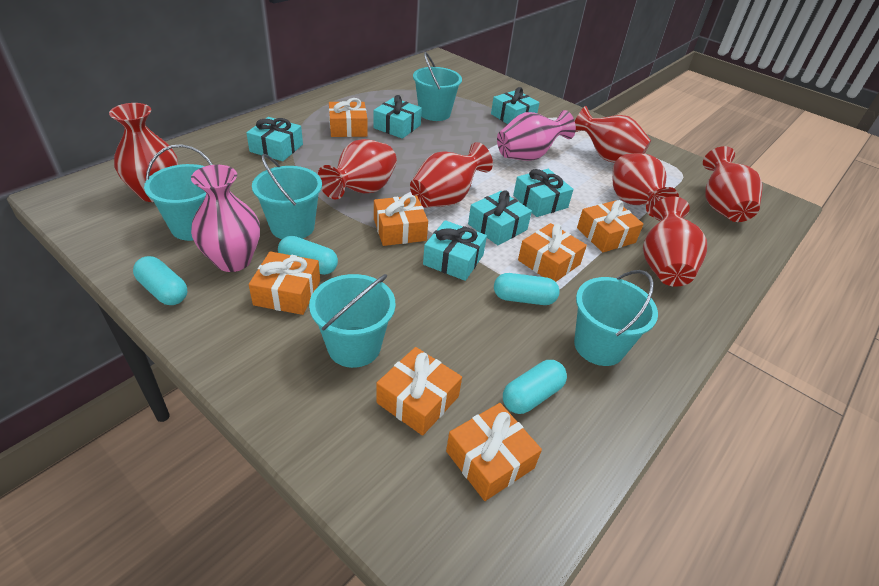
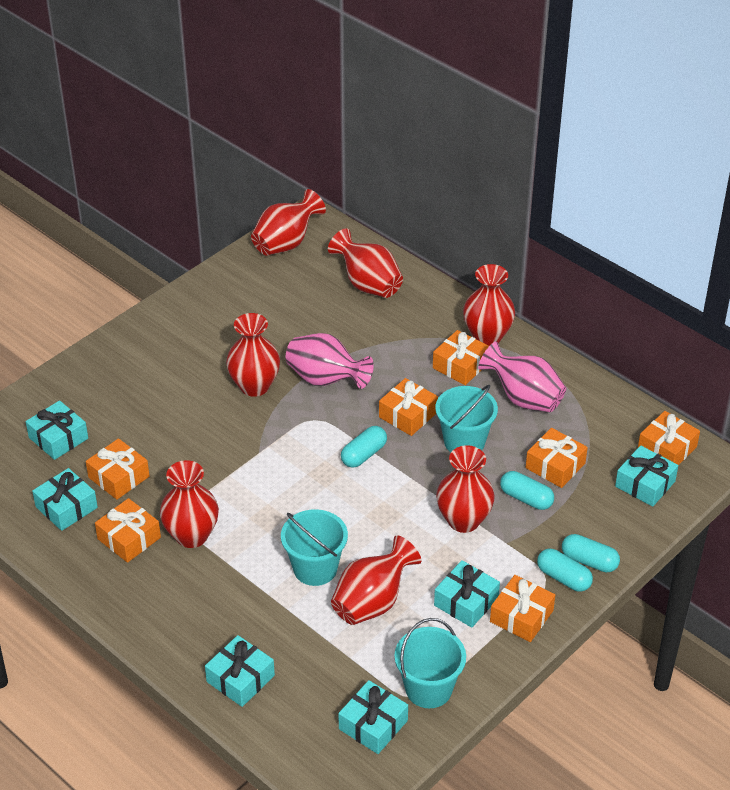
turquoise bucket: [144,144,213,241] [252,154,322,239] [309,274,395,368] [413,52,462,121] [574,270,658,366] = 5 -> [281,509,348,586] [395,618,466,708] [435,385,498,452] = 3

